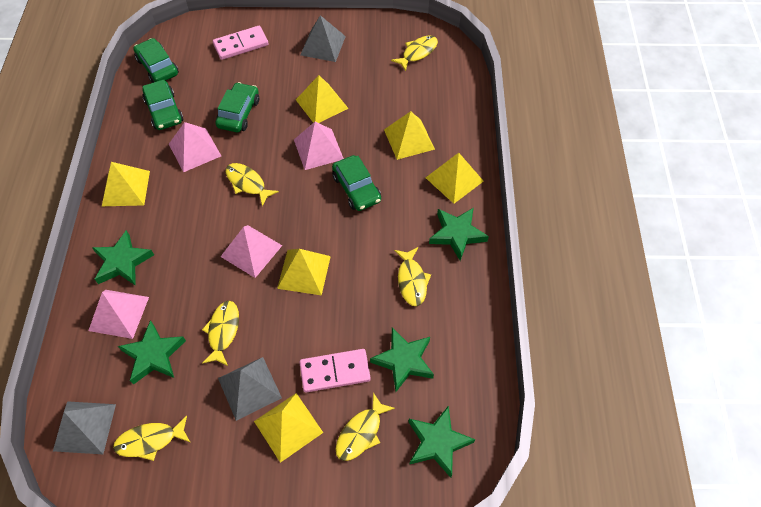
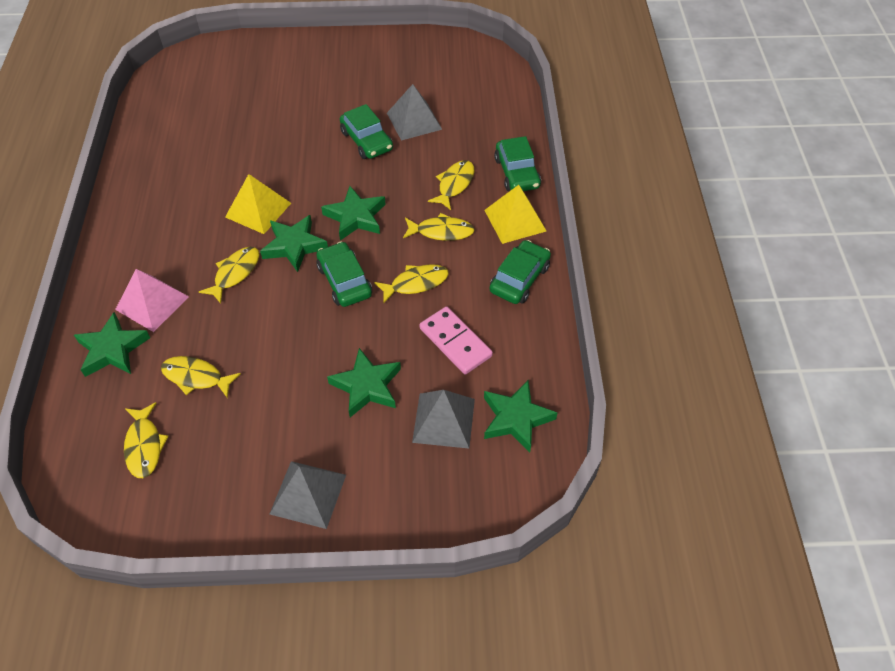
pink domino: [213,26,269,60] [299,349,371,393] = 2 -> [419,306,493,374] = 1
pink pyramid: [88,290,149,339] [169,122,221,172] [220,225,282,278] [294,122,344,170] = 4 -> [115,269,189,332] = 1
yellow pyramid: [102,162,150,206] [254,393,323,463] [277,249,331,295] [296,75,349,123] [384,111,435,160] [426,153,484,204] = 6 -> [225,174,291,234] [484,185,546,244] = 2

